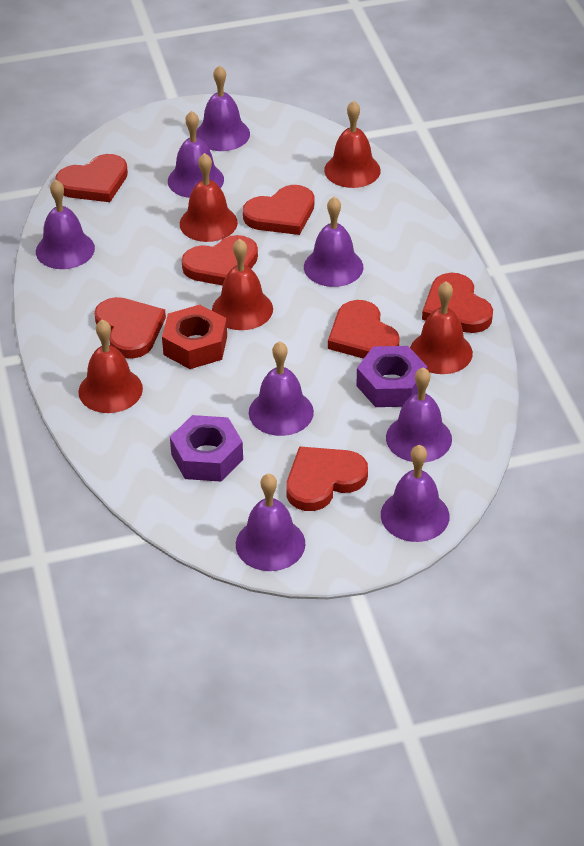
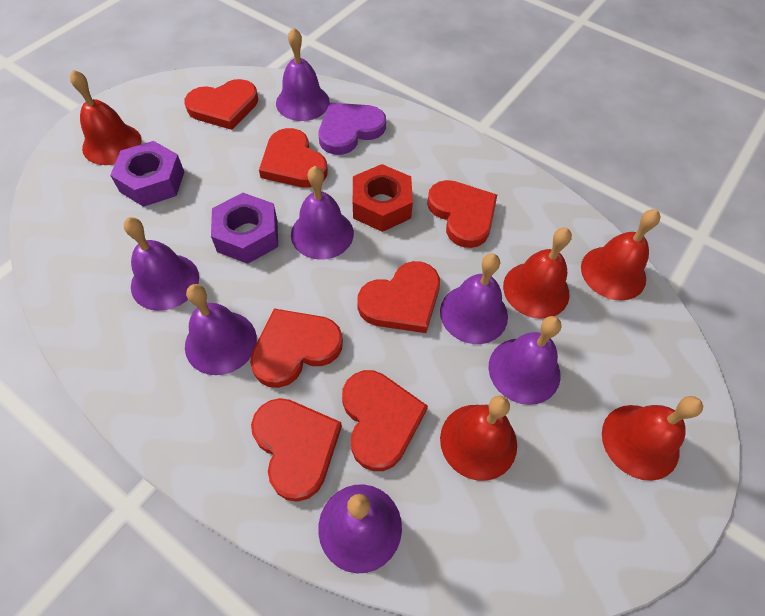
purple bell: [36,180,95,269] [168,111,224,198] [196,65,250,151] [236,473,306,571] [249,341,314,436] [304,197,363,287] [381,445,450,542] [386,367,452,463] = 8 -> [124,217,199,311] [185,284,257,375] [276,27,330,121] [291,166,354,259] [318,484,402,573] [440,253,508,344] [489,316,562,405] = 7
purple heart: none = 0 -> [319,103,386,155] = 1

